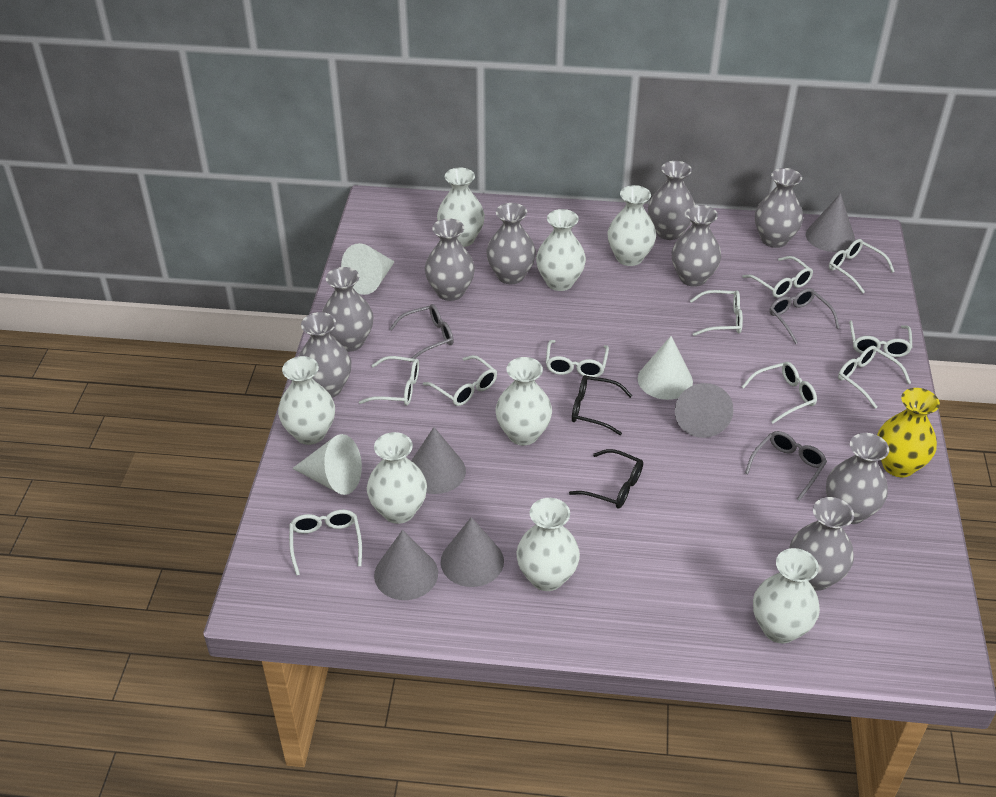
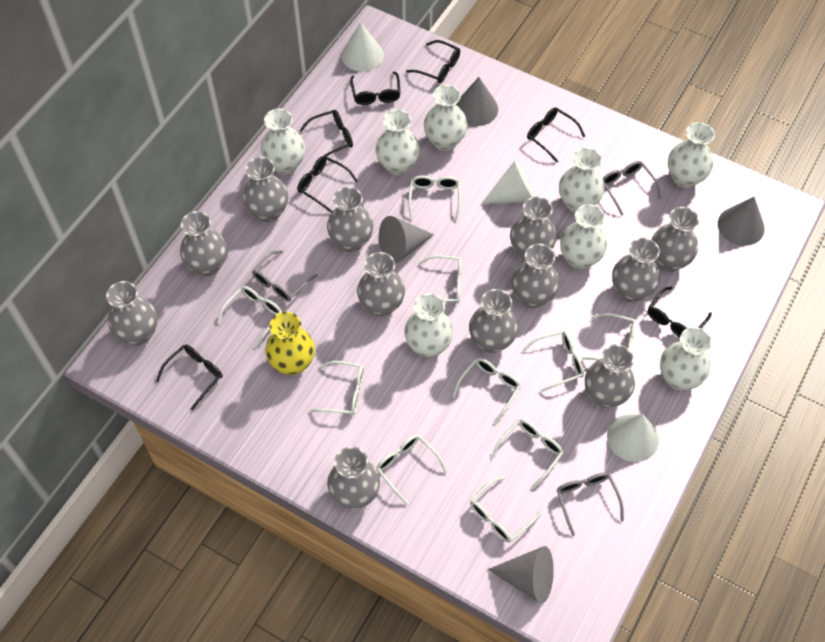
black glasses: [569,449,643,509] [572,375,632,435] = 2 -> [156,345,223,410] [297,156,357,213] [299,110,353,157] [350,72,401,105] [406,40,460,83] [527,107,585,163] [648,287,712,338] = 7
grey cone: [374,530,438,600] [411,427,466,494] [441,517,504,587] [675,383,734,438] [806,193,855,252] = 5 -> [379,216,434,264] [456,77,498,126] [488,546,554,604] [718,197,765,246] = 4
grey vase: [298,312,351,398] [322,267,374,352] [425,219,475,301] [486,203,536,284] [648,161,695,240] [672,205,721,287] [755,168,803,248] [790,497,854,591] [826,433,889,524] = 9 -> [106,281,158,345] [180,211,227,276] [243,157,288,222] [327,187,373,252] [327,446,380,509] [357,252,405,317] [469,289,518,353] [510,196,557,260] [512,244,559,308] [585,344,635,407] [612,238,660,302] [652,207,699,272] = 12

